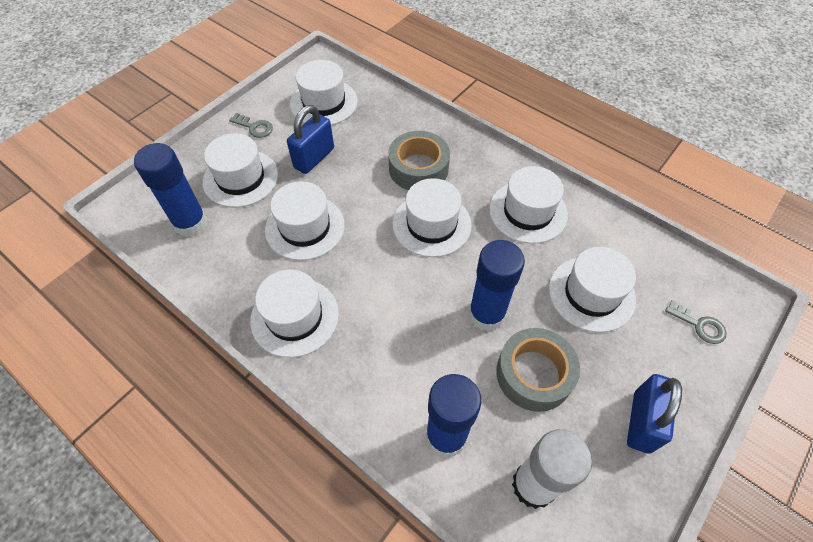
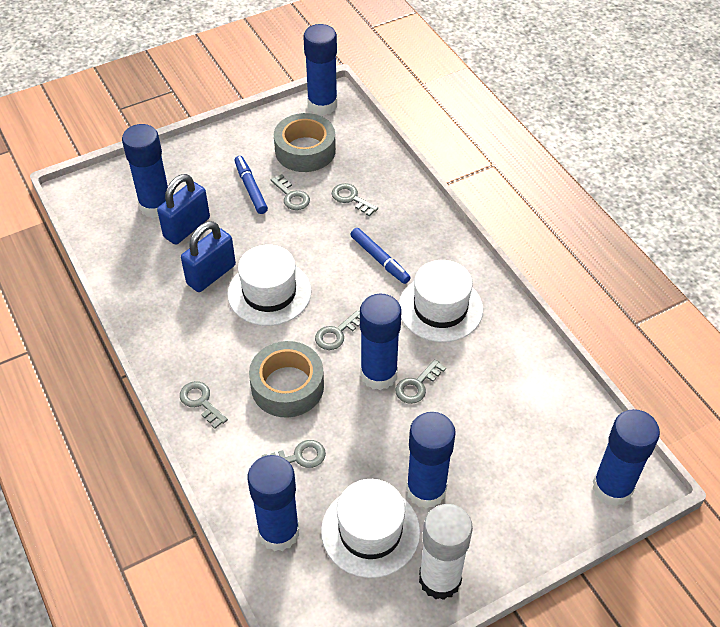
blue glue stick: [134,143,208,237] [426,374,481,458] [468,240,525,332] = 3 -> [122,124,168,218] [247,455,299,551] [303,24,337,115] [360,294,402,390] [406,412,456,509] [592,409,660,506] = 6
blue marker: none = 0 -> [234,156,268,214] [350,228,411,284] = 2
grey key: [229,113,273,138] [665,300,727,344] = 2 -> [180,381,228,429] [262,440,326,468] [271,174,310,210] [315,310,360,350] [332,183,378,216] [395,359,446,404] = 6
white hat: [203,133,278,207] [250,269,339,358] [265,181,345,261] [290,60,358,125] [392,178,472,257] [489,166,568,244] [549,247,636,333] = 7 -> [228,244,312,326] [321,479,420,578] [399,260,483,342] = 3

